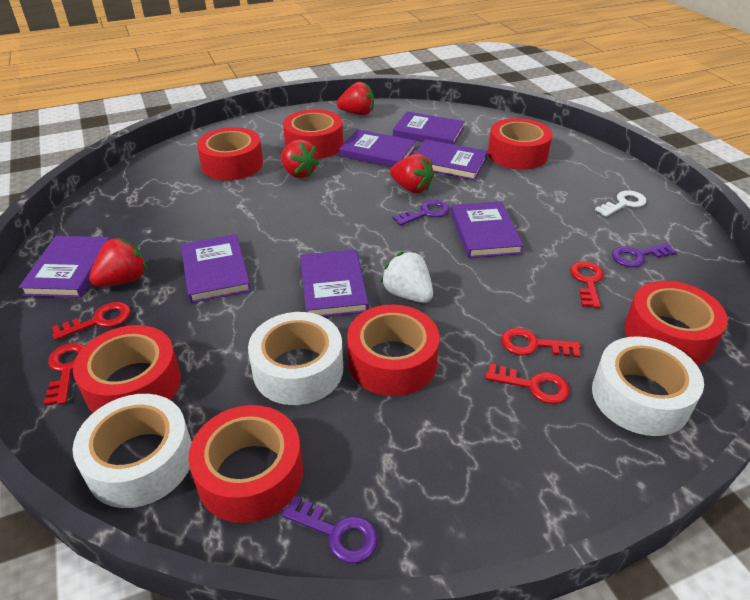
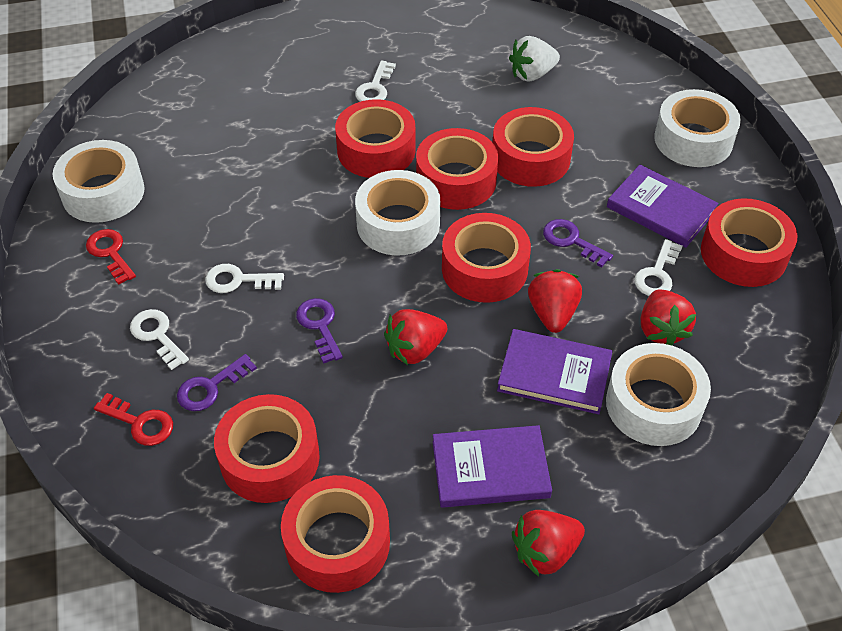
purple book: [19,236,110,298] [181,234,251,303] [300,250,369,317] [339,129,416,167] [393,112,465,145] [415,139,488,180] [451,201,524,258] = 7 -> [433,425,552,508] [497,329,613,414] [607,165,719,248] = 3
red key: [44,343,85,406] [52,302,131,340] [485,363,570,404] [501,328,581,358] [570,261,604,308] = 5 -> [86,229,136,285] [94,393,173,446] = 2
white key: [595,191,647,217] = 1 -> [130,309,189,370] [205,264,284,293] [355,60,396,102] [634,239,683,296] = 4
white tape: [73,394,192,508] [248,312,343,405] [592,336,704,436] = 3 -> [53,140,145,223] [355,170,440,256] [606,343,711,446] [654,89,741,167] = 4

